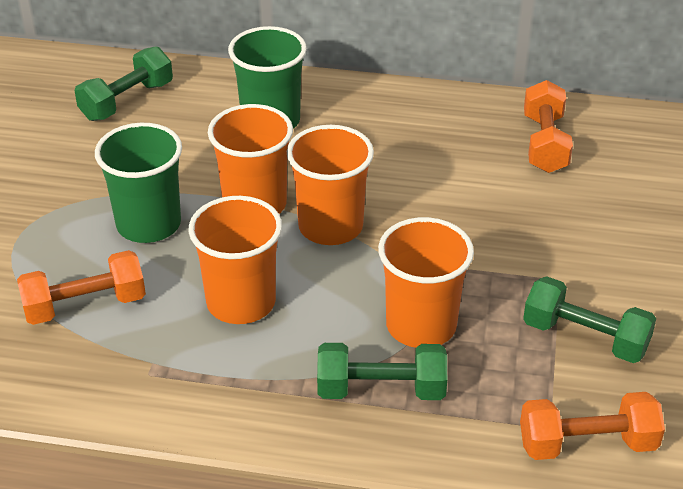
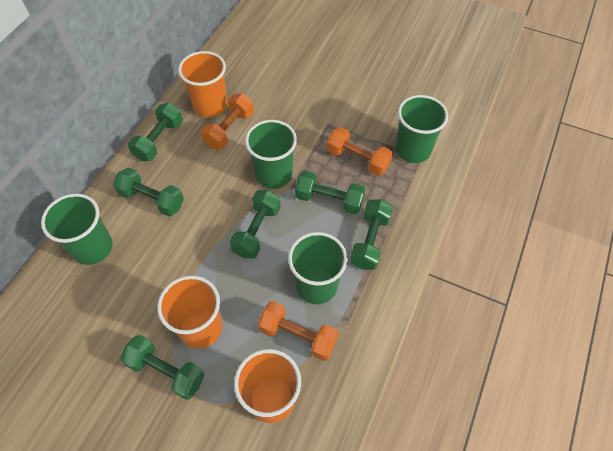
green cup: [95,123,182,243] [228,26,307,129] = 2 -> [41,194,113,265] [245,120,297,189] [288,232,348,304] [395,95,448,163] = 4
green dumbbell: [75,46,173,121] [317,343,447,400] [523,276,656,363] = 3 -> [113,168,184,216] [120,335,204,400] [128,103,183,161] [230,190,281,259] [295,170,365,214] [350,199,393,270] = 6
orange cup: [188,196,282,324] [208,104,293,214] [287,125,374,245] [378,217,474,348] = 4 -> [157,276,222,349] [178,51,227,117] [234,349,301,423] = 3

